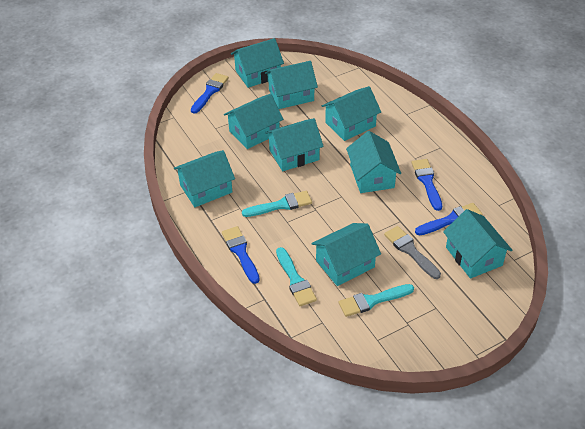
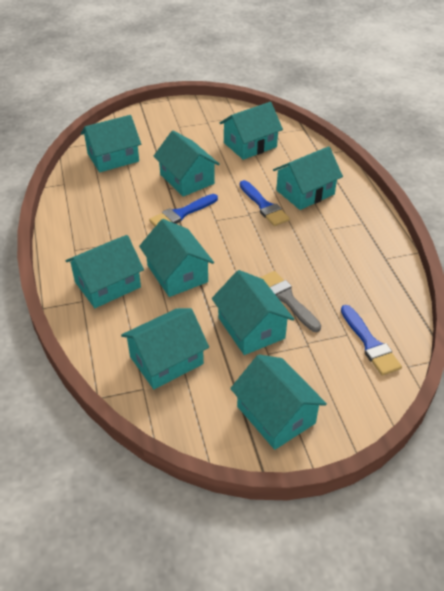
blue brush: [191,73,229,114] [222,226,260,284] [412,159,442,211] [415,203,482,236] = 4 -> [149,194,218,226] [240,180,290,226] [341,305,402,376] = 3
turquoise brush: [242,191,312,217] [276,247,317,306] [339,284,414,317] = 3 -> none = 0

